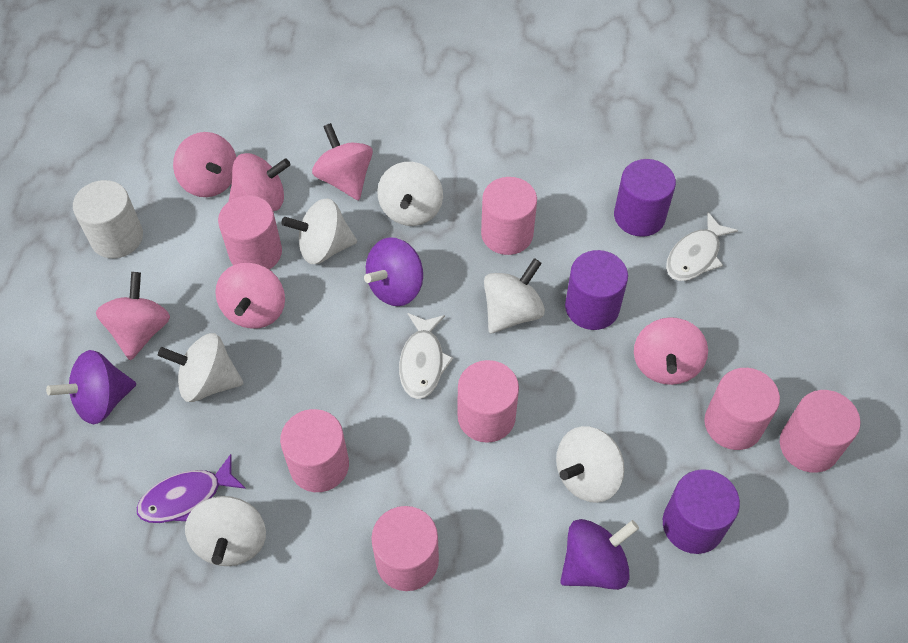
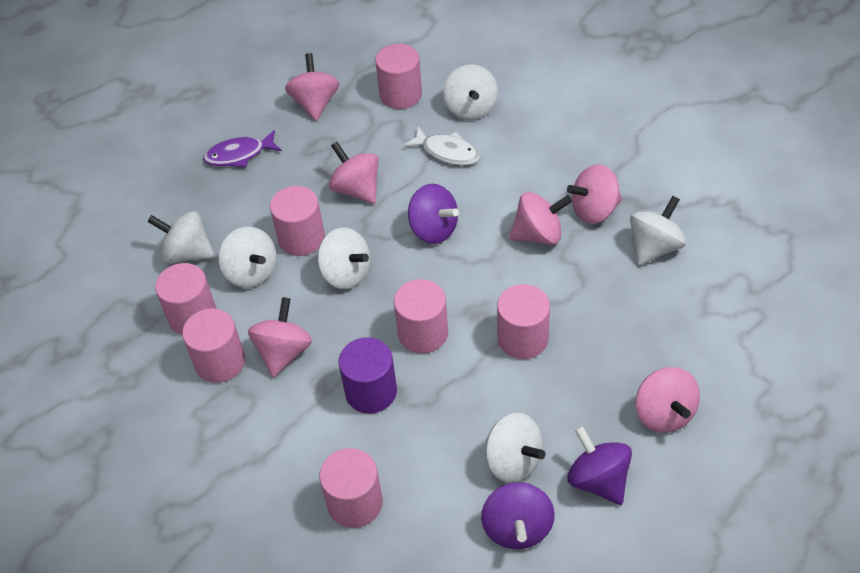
purple cylinder: [565,250,628,330] [614,159,676,237] [663,469,740,554] = 3 -> [339,338,397,414] = 1
white cylinder: [73,180,143,258] = 1 -> none = 0
white fish: [399,313,453,399] [666,212,738,281] = 2 -> [403,127,480,165] = 1

